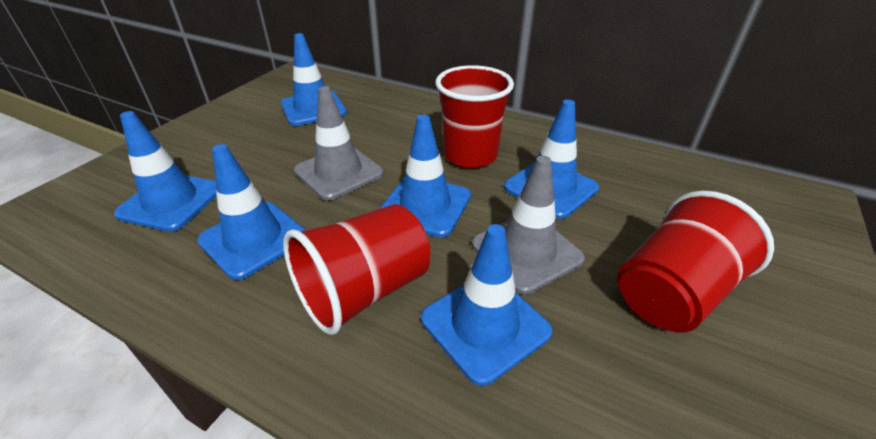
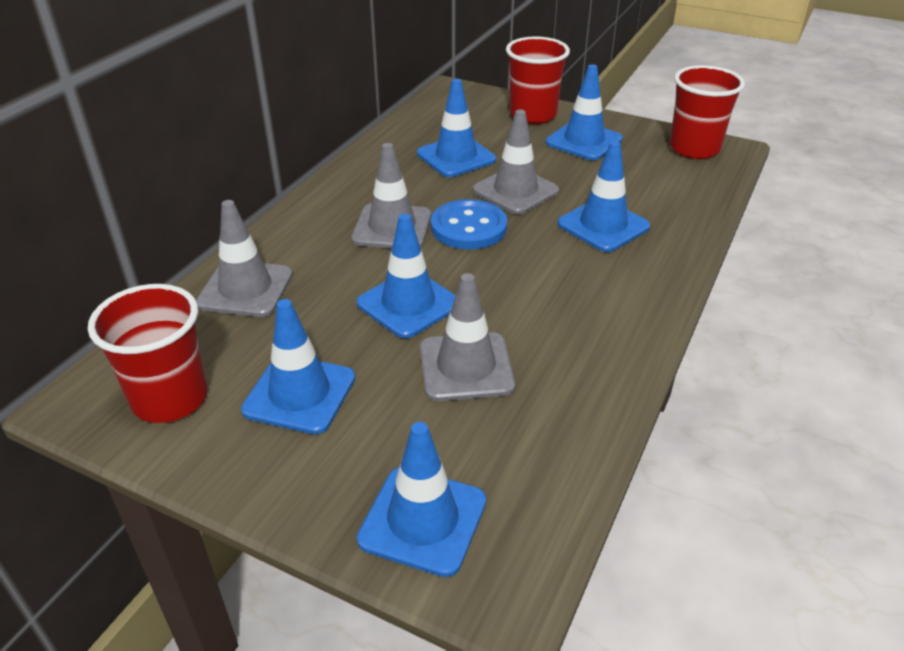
blue button: none = 0 -> [431,199,507,249] = 1
grey traffic cone: [294,86,383,201] [472,156,585,294] = 2 -> [196,200,293,317] [351,143,431,248] [420,273,515,401] [473,109,559,215] = 4

